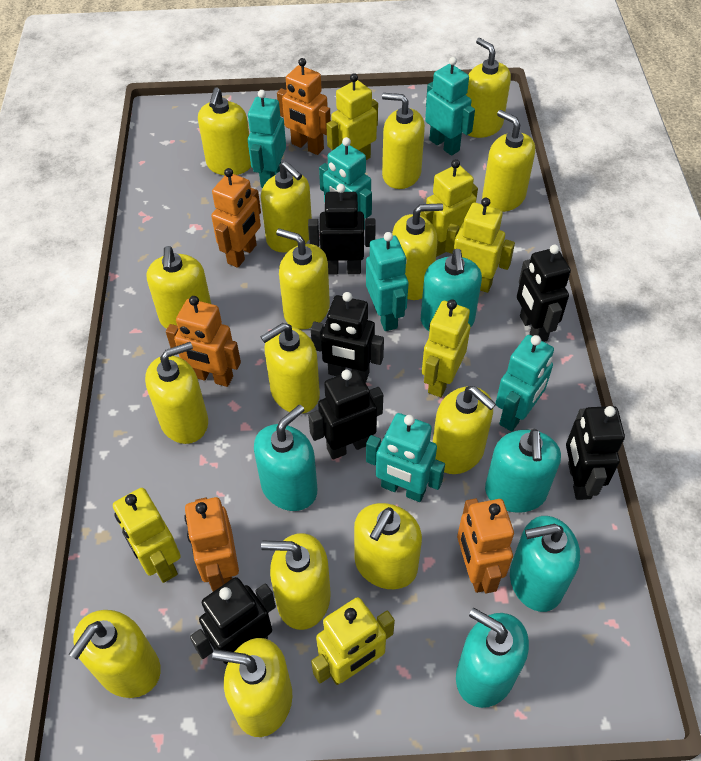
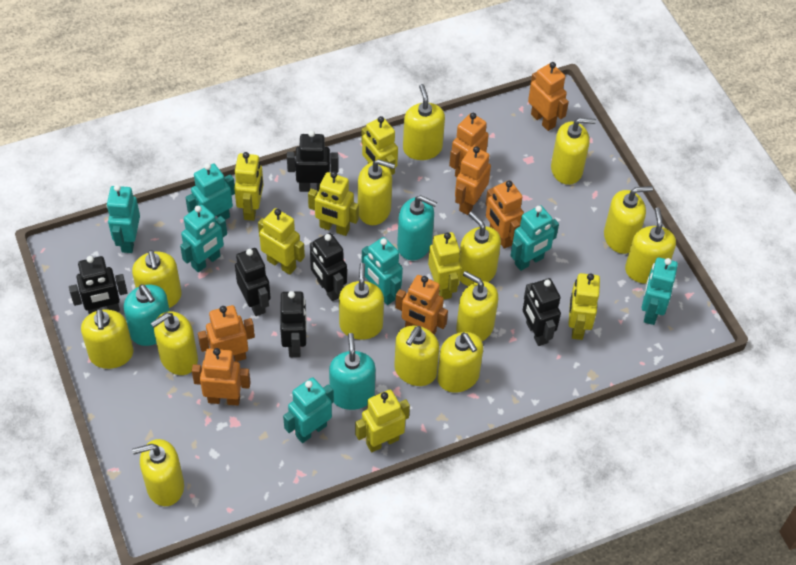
orange robot: [166,296,241,387] [185,497,239,592] [211,168,261,268] [277,58,331,155] [457,498,514,593] = 5 -> [192,348,251,406] [198,305,255,362] [395,275,448,335] [449,113,489,177] [455,146,491,215] [486,180,524,249] [528,62,569,131] = 7
turquoise robot: [248,90,286,188] [319,137,372,229] [366,232,409,331] [366,413,445,502] [425,57,475,156] [496,335,554,431] = 6 -> [107,185,140,253] [180,205,227,272] [185,163,235,220] [283,377,334,443] [362,237,403,305] [510,205,559,271] [641,257,678,325] = 7
turquoise soap dispenser: [254,404,317,511] [421,249,482,331] [456,608,529,708] [485,429,561,513] [510,516,580,612] = 5 -> [124,284,170,346] [329,333,375,410] [397,195,437,260] = 3
yellow robot: [113,488,181,583] [311,597,395,685] [326,73,378,160] [420,159,478,257] [422,299,470,397] [445,198,515,293] = 6 -> [234,152,264,221] [258,208,305,275] [308,171,359,236] [355,390,410,452] [361,116,398,175] [428,232,461,300] [568,273,600,340] = 7
yellow soap dispenser: [69,610,161,698] [145,342,208,444] [147,246,211,329] [198,87,251,175] [212,638,292,737] [261,161,312,253] [261,323,320,414] [261,533,330,630] [276,229,330,330] [354,503,422,589] [382,93,425,189] [392,203,443,300] [433,386,496,474] [466,38,511,138] [482,110,535,212] = 15 -> [81,309,134,369] [132,250,182,308] [132,439,184,506] [151,311,198,375] [339,263,384,340] [358,159,395,225] [394,326,439,386] [403,84,445,160] [437,332,483,393] [456,271,498,341] [459,212,501,286] [551,118,596,185] [604,186,653,254] [625,207,676,284] = 14

